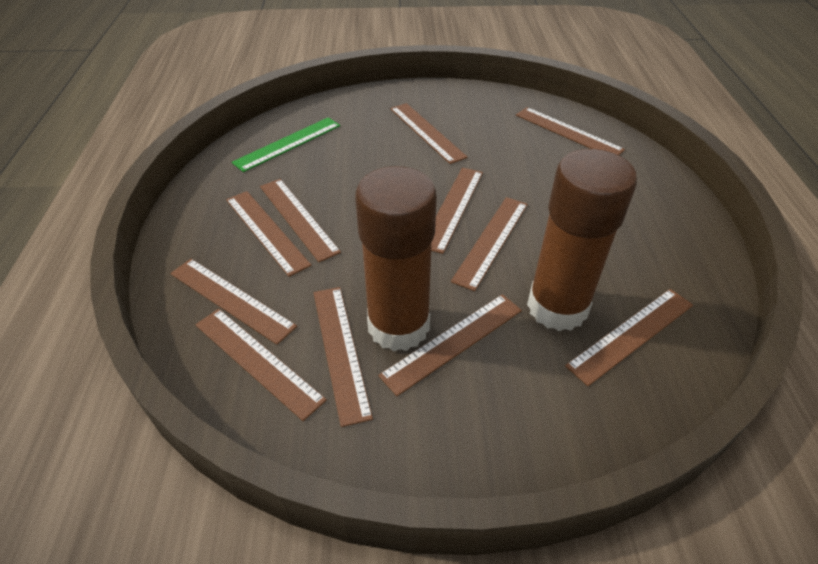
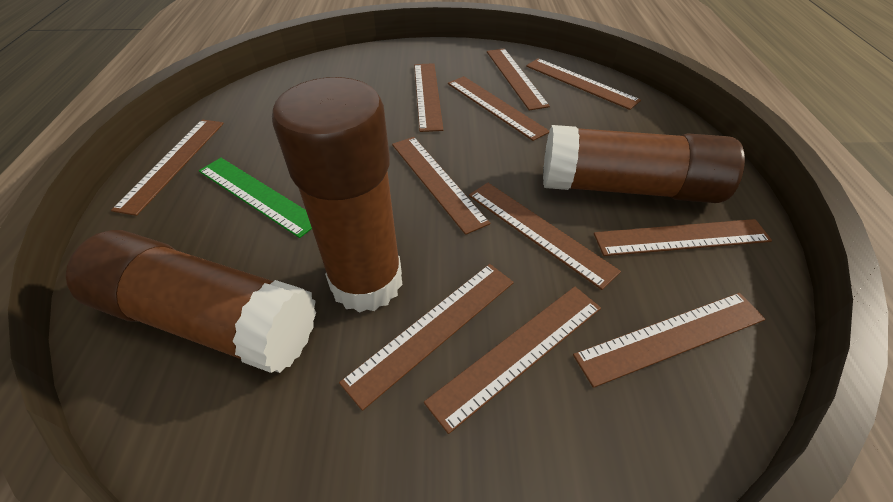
brown glue stick: [355,166,437,351] [527,149,637,331] = 2 -> [65,230,316,373] [272,77,402,313] [543,125,745,203] = 3

